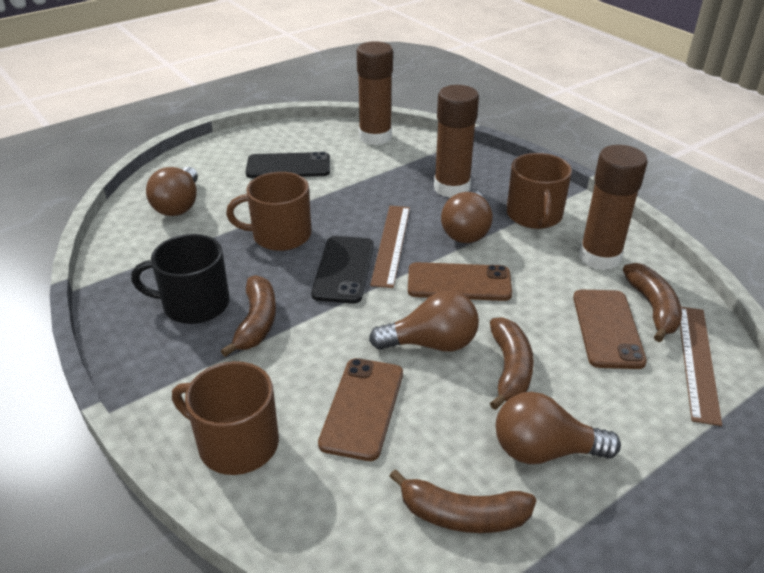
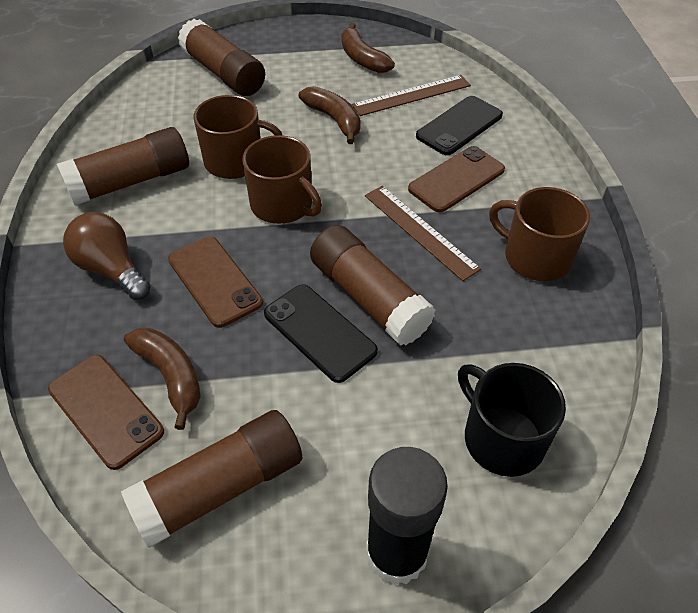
black glue stick: none = 0 -> [366,447,448,585] = 1
brown banana: [221,275,276,357] [389,469,536,533] [490,317,534,410] [623,263,682,342] = 4 -> [124,328,201,430] [299,86,361,144] [341,23,395,73] = 3
brown glue stick: [357,41,393,145] [434,85,479,198] [579,145,648,270] = 3 -> [57,127,189,205] [121,410,302,548] [178,19,265,96] [310,225,435,346] = 4
brown light bulb: [146,167,198,216] [369,291,479,352] [441,191,493,243] [496,392,621,464] = 4 -> [63,212,151,300] = 1

